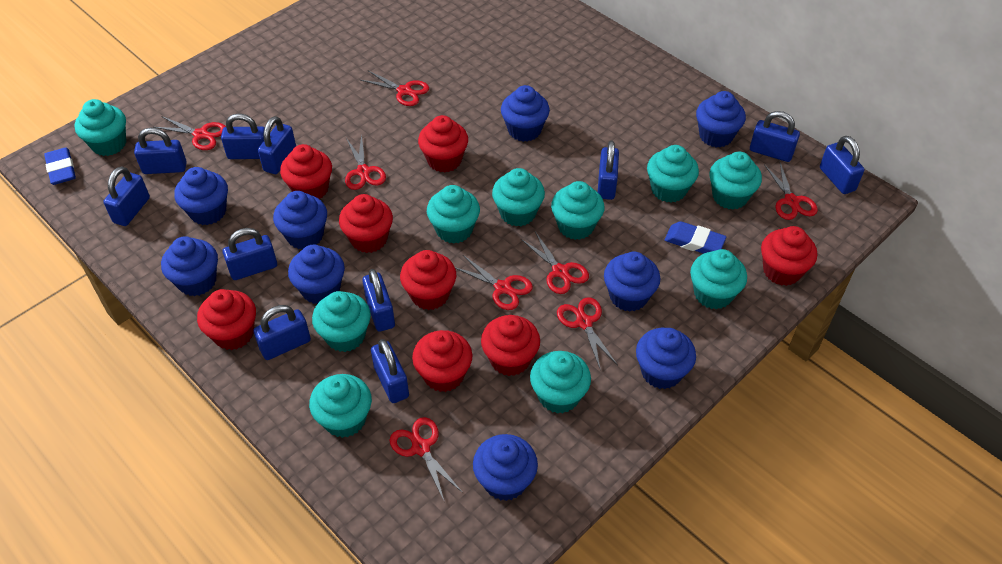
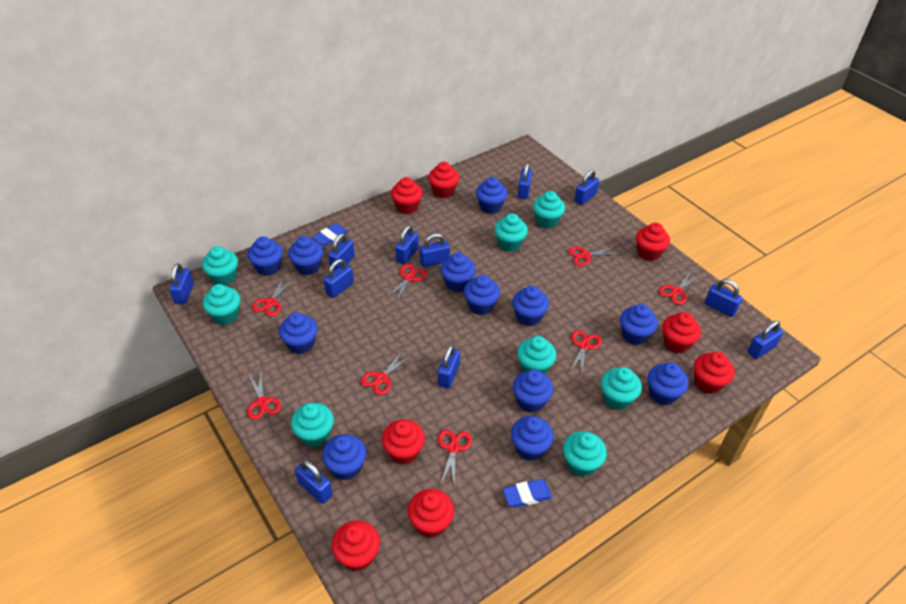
blue cupcake: [161,236,218,296] [174,167,228,225] [273,191,327,249] [288,245,345,304] [473,434,538,501] [501,85,550,142] [604,251,661,312] [636,328,696,389] [696,91,746,148] = 9 -> [248,236,283,276] [279,312,318,354] [288,236,323,275] [322,434,366,480] [440,252,476,292] [464,275,500,315] [476,177,507,214] [511,416,554,461] [512,286,549,326] [513,370,553,413] [620,304,658,345] [648,363,689,405] = 12
turquoise cupcake: [75,99,126,156] [309,374,372,438] [312,291,371,352] [427,185,480,244] [492,168,545,226] [530,351,591,414] [551,181,605,240] [647,145,699,203] [690,249,747,309] [709,152,762,210] = 10 -> [202,246,238,286] [203,284,241,325] [291,403,334,447] [495,213,528,252] [517,336,556,374] [533,191,565,228] [563,431,607,477] [601,367,642,410] = 8

